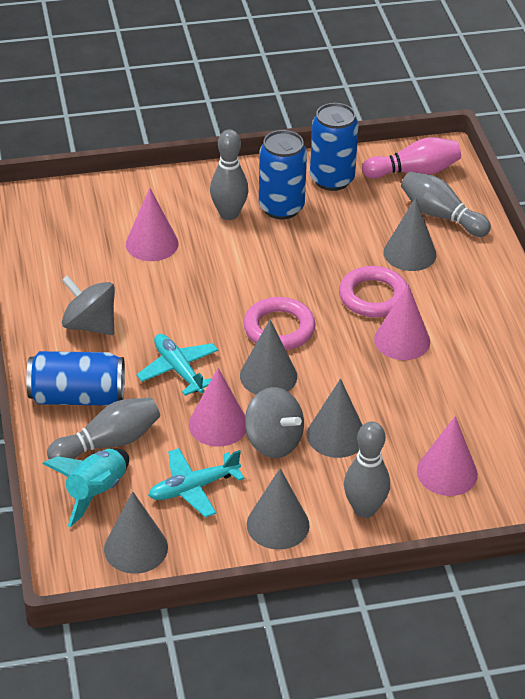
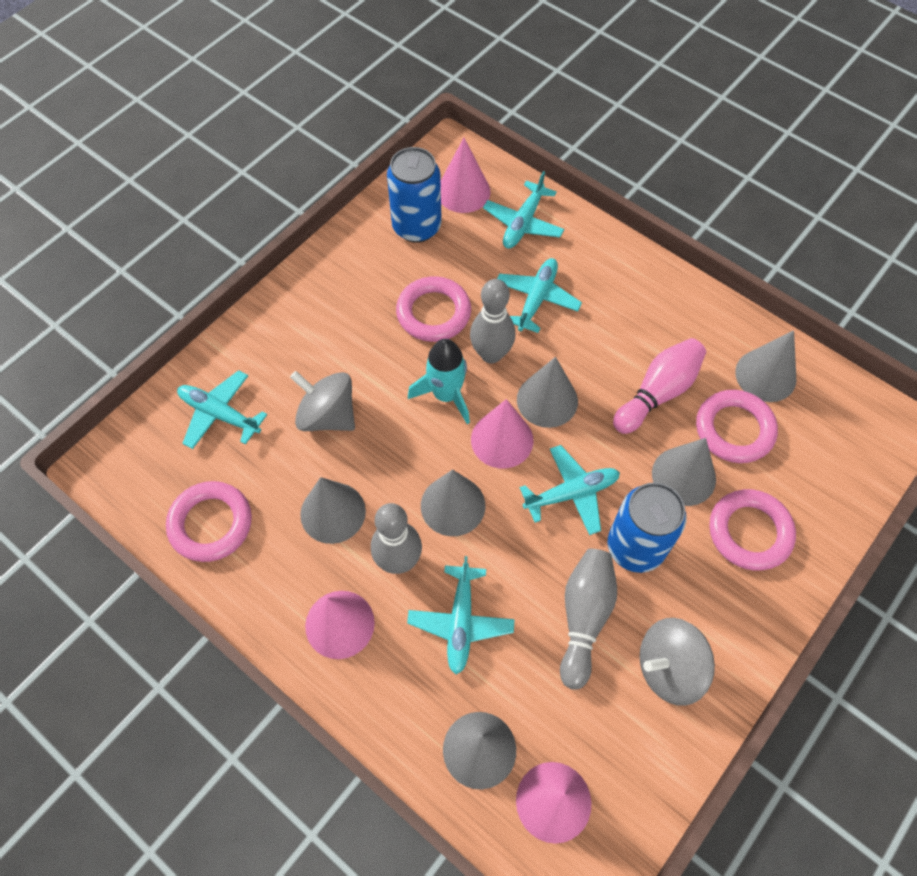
blue can: [26,351,125,406] [259,130,307,219] [310,103,359,191] = 3 -> [387,147,442,243] [608,482,686,573] = 2
grey bowling pin: [47,397,160,459] [210,130,248,220] [344,421,390,518] [401,172,491,237] = 4 -> [371,503,422,574] [470,279,515,363] [560,549,617,689] = 3
grey cone: [104,491,168,574] [240,319,297,395] [247,468,310,550] [307,379,363,458] [383,197,437,271] = 5 -> [300,477,366,544] [421,469,485,536] [443,712,516,789] [517,357,578,428] [652,438,716,506] [735,330,796,402] = 6
pink ring: [244,297,315,350] [339,266,407,318] = 2 -> [166,481,252,562] [396,276,471,342] [696,390,778,463] [709,489,796,570] = 4
turquoise plane: [136,334,218,396] [148,448,244,517] = 2 -> [177,370,268,449] [407,556,515,674] [483,171,564,249] [497,258,582,333] [520,445,620,535] = 5

